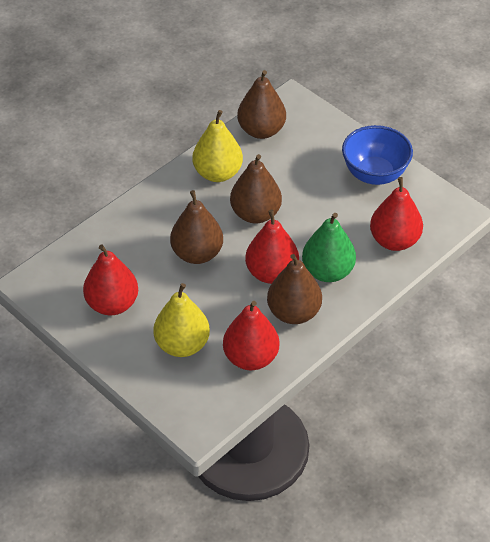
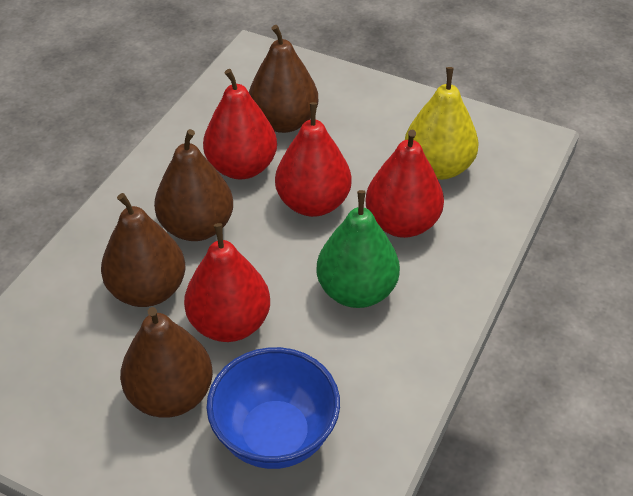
yellow pear: [153,283,210,357] [192,110,243,182] = 2 -> [405,67,479,180] = 1

